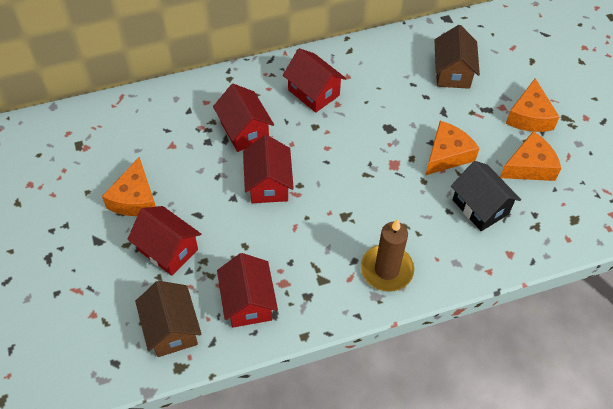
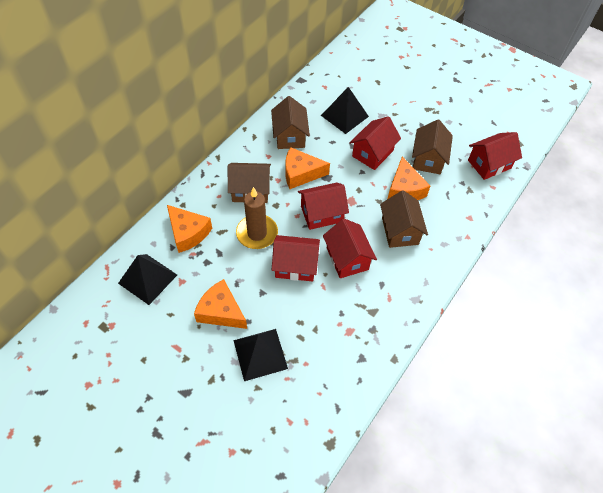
black house: [451,161,521,231] = 1 -> none = 0
black pyramid: none = 0 -> [118,254,177,305] [233,329,288,381] [321,87,369,134] = 3
brown house: [135,281,201,357] [435,25,480,89] = 2 -> [228,163,271,203] [271,96,310,149] [380,190,428,248] [412,120,453,174] = 4

